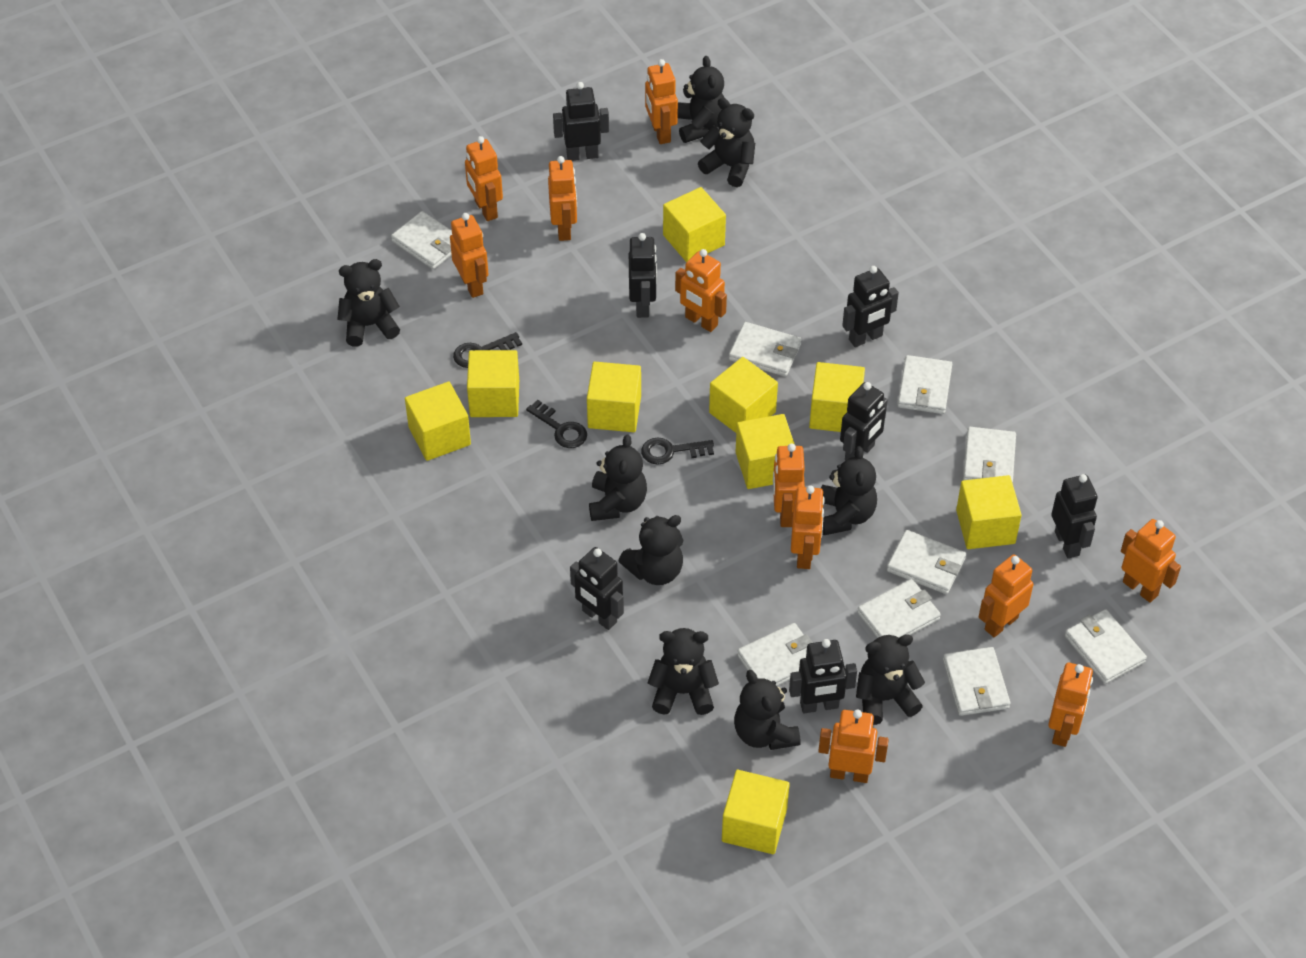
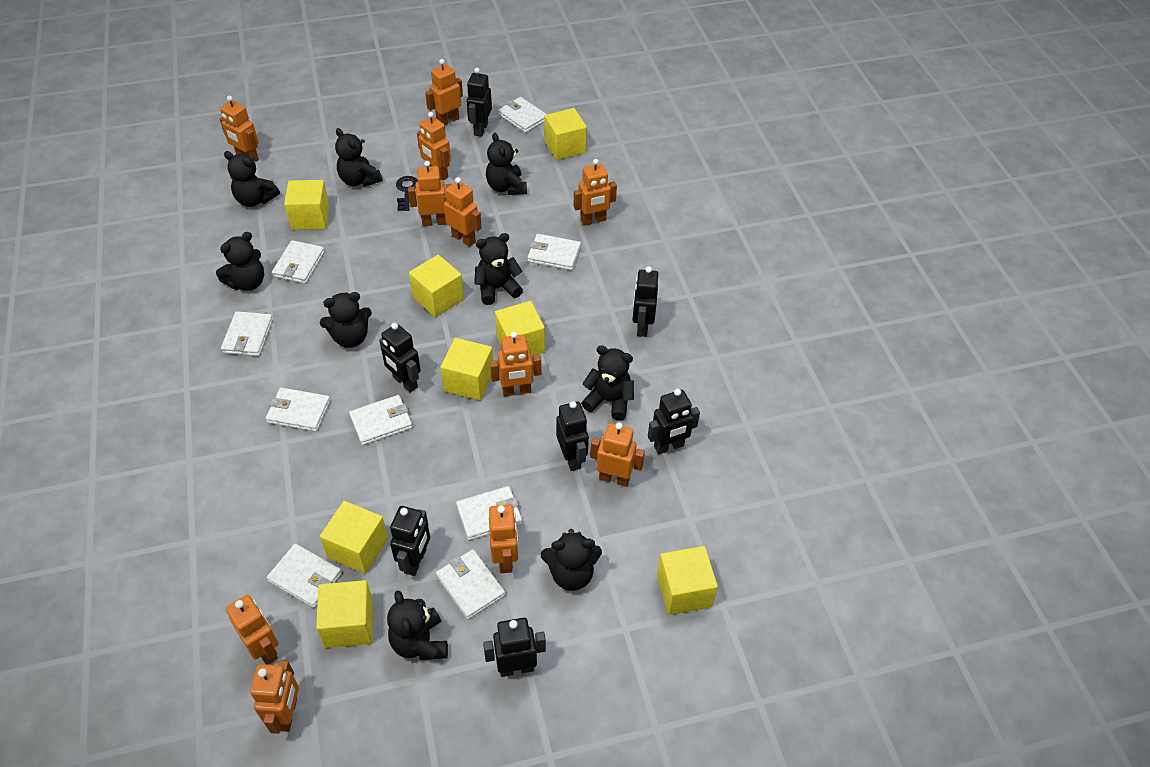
black key: [453,332,522,368] [526,400,587,448] [641,438,714,465] = 3 -> [396,176,418,211] = 1
yellow cube: [405,381,471,461] [467,350,519,417] [587,362,641,432] [663,187,726,262] [709,357,778,433] [722,770,790,854] [736,414,795,489] [809,362,865,432] [956,475,1022,549] = 9 -> [284,180,330,230] [316,580,373,648] [320,501,388,574] [409,255,464,317] [440,338,493,400] [495,301,545,356] [544,108,587,160] [657,546,718,615] = 8

